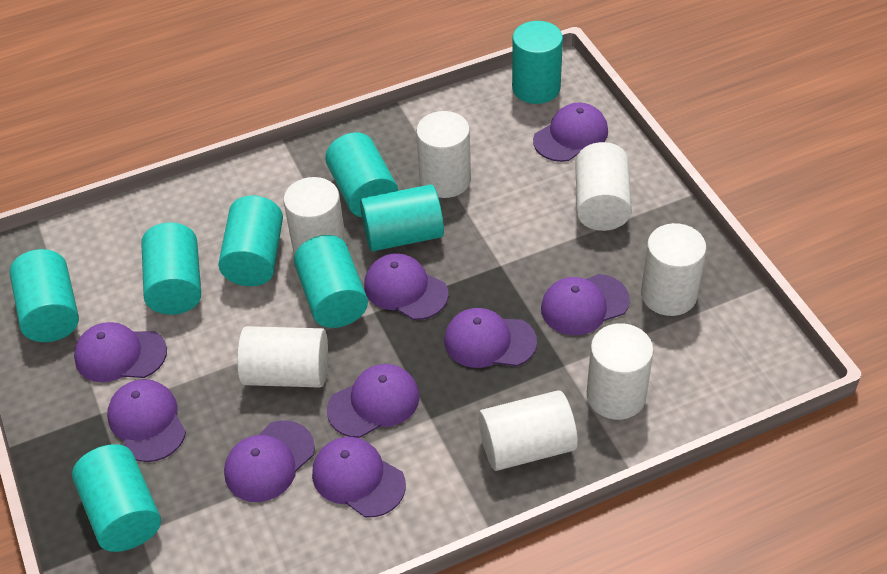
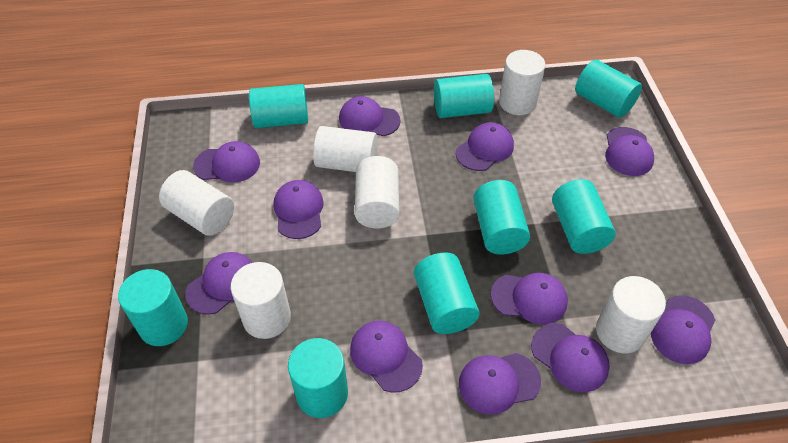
purple cap: [74,322,167,382] [107,379,186,462] [224,421,315,502] [312,437,406,517] [327,364,420,438] [364,253,449,320] [444,308,537,368] [533,103,608,162] [541,274,630,335] = 9 -> [185,252,253,315] [193,141,260,183] [274,180,324,239] [339,96,401,136] [350,321,423,392] [456,122,514,171] [459,353,541,415] [491,273,568,324] [531,323,610,392] [605,127,654,176] [651,295,715,364] = 11
white cylinder: [237,326,328,388] [284,177,346,255] [416,111,471,198] [478,390,578,471] [575,142,632,231] [587,323,654,420] [641,223,707,316] = 7 -> [159,170,234,236] [231,262,291,339] [313,126,377,172] [355,156,399,228] [499,50,546,115] [596,276,666,353] = 6

